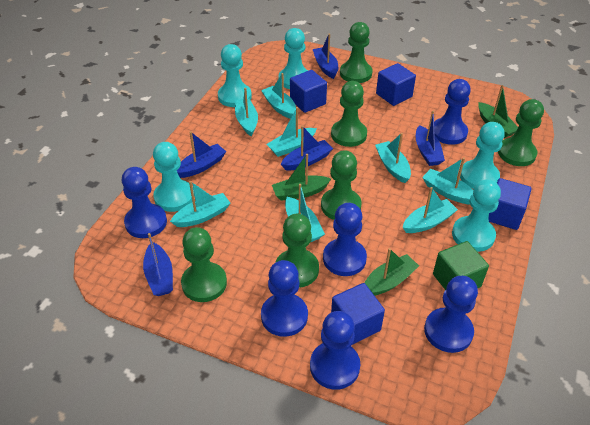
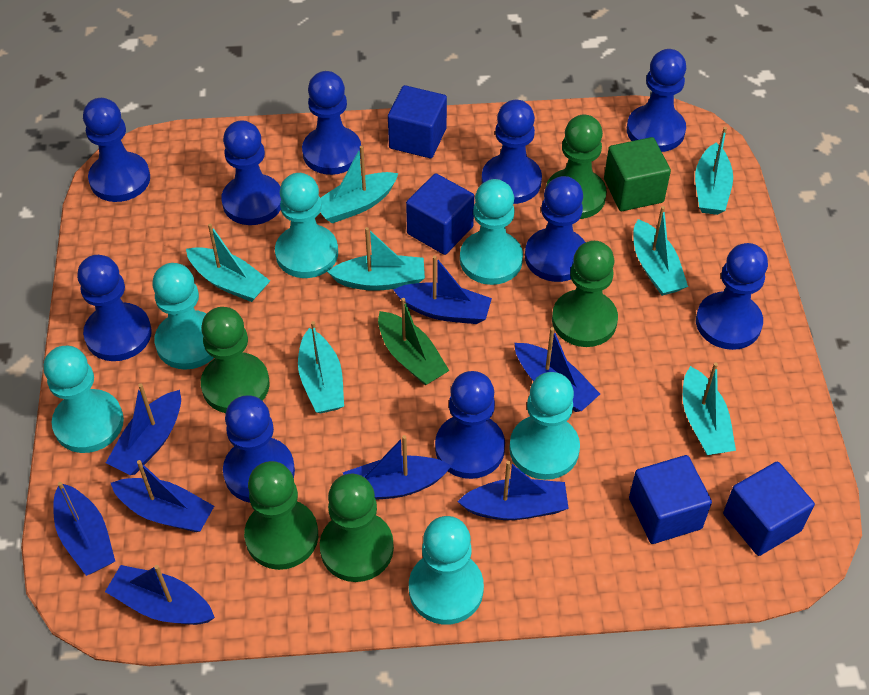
blue boat: [143,233,173,296] [177,131,226,178] [281,125,333,170] [313,34,338,79] [416,111,445,166] = 5 -> [53,482,115,576] [105,565,215,625] [106,384,181,475] [111,460,214,532] [343,435,452,500] [393,255,492,324] [457,461,569,520] [515,327,600,412] = 8
blue pawn: [122,167,167,238] [261,260,308,337] [310,311,360,390] [323,203,367,276] [424,276,478,353] [434,79,471,145] = 6 -> [77,255,152,361] [83,98,150,202] [221,120,281,225] [223,395,295,503] [302,71,361,175] [435,371,505,479] [481,100,542,204] [525,176,586,282] [627,49,686,152] [696,243,768,350] = 10
green boat: [272,154,331,201] [364,248,419,296] [478,85,518,138] = 3 -> [378,298,449,385] = 1
green pawn: [181,227,227,302] [275,214,319,288] [321,150,362,220] [331,81,367,147] [340,22,372,83] [498,99,544,166] = 6 -> [201,307,270,413] [244,461,318,570] [320,474,394,582] [546,115,607,219] [552,241,618,347] = 5
turquoise boat: [170,181,230,227] [235,88,258,136] [261,73,296,119] [267,107,317,157] [285,184,325,242] [375,133,411,183] [403,187,458,233] [422,157,473,204] = 8 -> [186,224,270,302] [298,321,344,413] [320,146,399,223] [327,227,425,291] [633,206,688,296] [683,363,736,455] [695,127,733,215] = 7
turquoise pawn: [153,142,194,212] [218,44,252,107] [278,28,308,89] [452,179,501,252] [460,122,505,189] = 5 -> [43,346,124,453] [152,263,214,370] [275,173,338,278] [409,516,484,625] [460,179,523,285] [509,372,580,480] = 6

